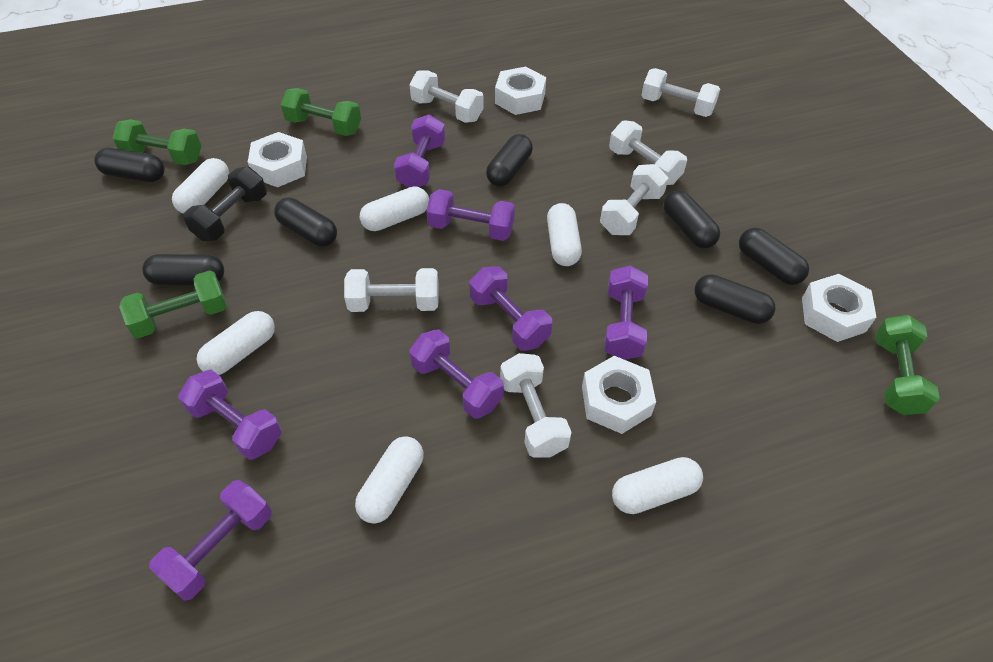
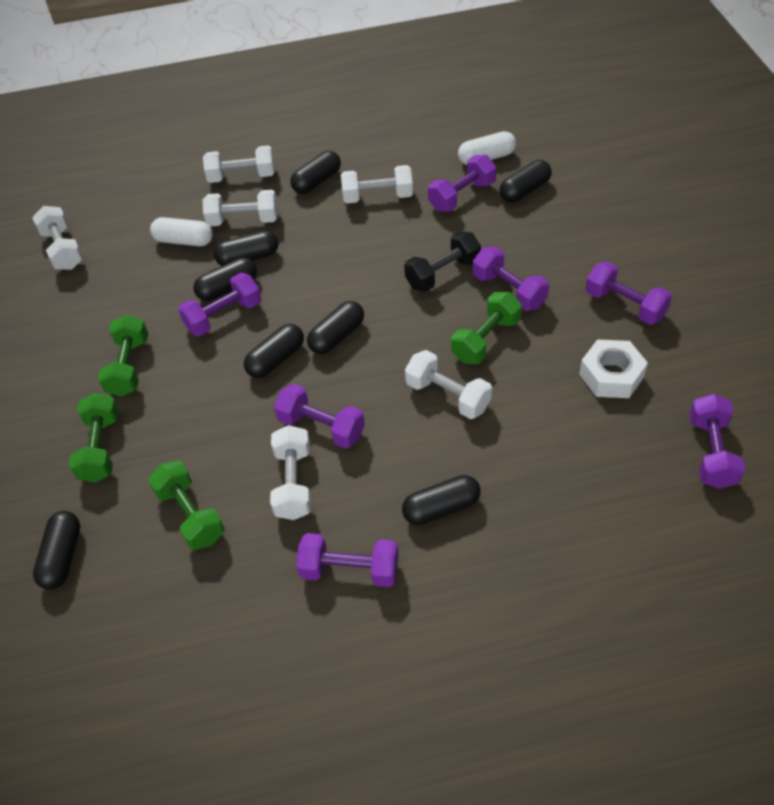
black capsule: [94,148,165,182] [142,254,224,286] [274,198,337,247] [486,134,533,187] [663,190,720,248] [694,274,776,324] [739,228,809,285] = 7 -> [33,511,80,590] [194,257,257,301] [214,230,278,266] [244,324,304,378] [290,151,341,194] [307,301,364,355] [402,475,481,525] [500,160,551,203] = 8
white capsule: [172,158,229,213] [197,311,275,375] [355,436,424,524] [360,186,429,231] [547,203,582,266] [612,457,703,514] = 6 -> [150,217,213,246] [458,131,516,165] = 2
white nut: [248,132,307,187] [495,67,546,115] [582,356,656,434] [802,274,876,342] = 4 -> [579,339,648,398] = 1

